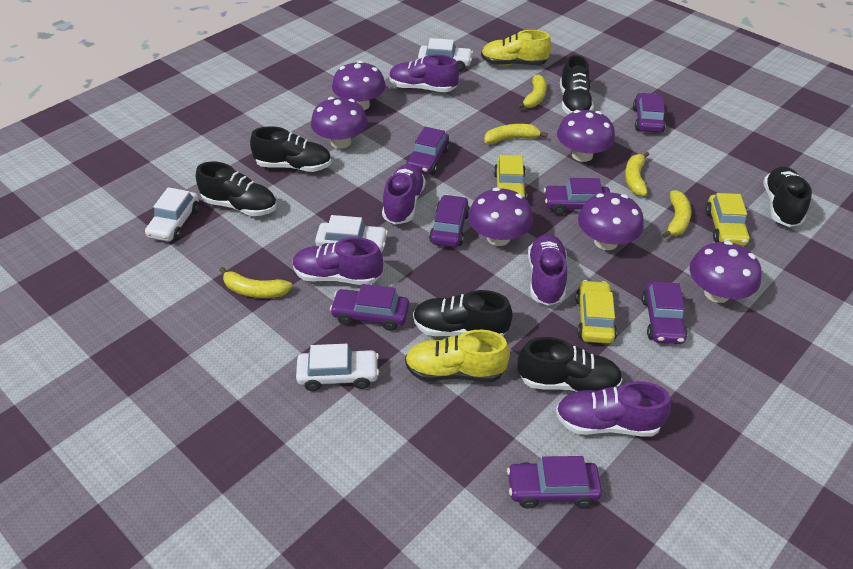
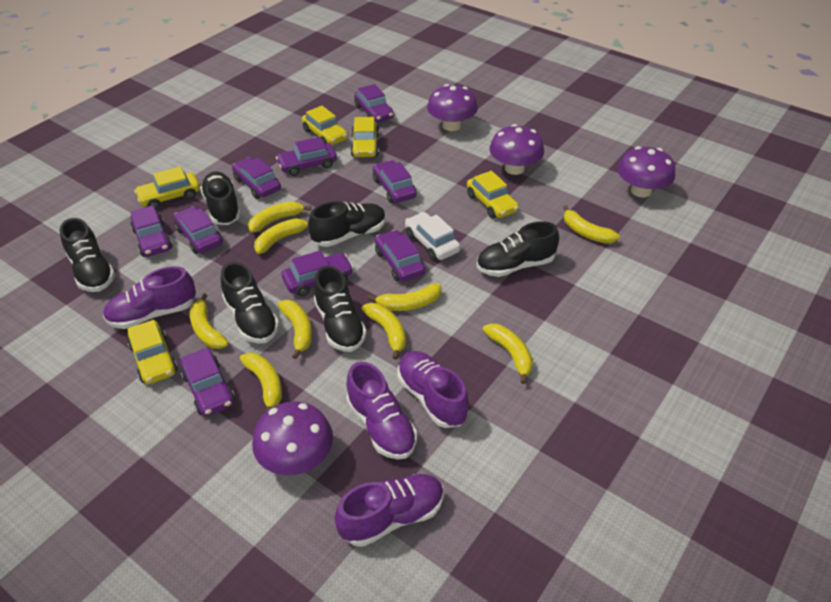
purple car: [330,284,409,331] [406,127,450,174] [429,195,470,247] [507,456,602,509] [544,178,610,215] [633,93,666,133] [642,282,688,344] = 7 -> [130,205,173,257] [174,206,223,254] [180,348,235,416] [232,157,281,199] [276,137,337,176] [282,250,354,297] [354,84,394,123] [373,160,417,203] [375,230,425,282] = 9
purple mushroom: [311,97,368,149] [332,61,386,110] [468,188,533,246] [557,110,615,162] [578,193,644,250] [689,241,762,303] = 6 -> [252,401,333,475] [427,84,478,131] [489,124,544,175] [617,146,675,197] = 4
purple shoe: [293,237,383,285] [382,164,426,225] [389,54,459,92] [528,234,567,306] [555,381,671,436] = 5 -> [103,266,196,329] [335,474,444,547] [346,362,417,459] [397,351,469,428] = 4
white car: [145,187,200,242] [296,344,379,391] [315,215,388,252] [418,38,473,71] = 4 -> [405,212,461,261] = 1
yellow banana: [219,267,293,298] [484,124,548,144] [517,74,547,109] [625,152,649,196] [662,190,692,238] = 5 -> [190,293,229,349] [240,353,282,413] [248,201,311,233] [254,218,308,254] [278,300,312,359] [361,303,406,360] [368,284,442,311] [483,323,533,384] [563,205,620,244] = 9
yellow car: [494,155,527,199] [575,280,617,344] [705,193,750,246] = 3 -> [127,320,178,384] [134,167,200,209] [302,106,348,145] [351,117,379,157] [467,171,519,219] = 5
yellow shoe: [405,330,510,382] [481,30,551,66] = 2 -> none = 0

